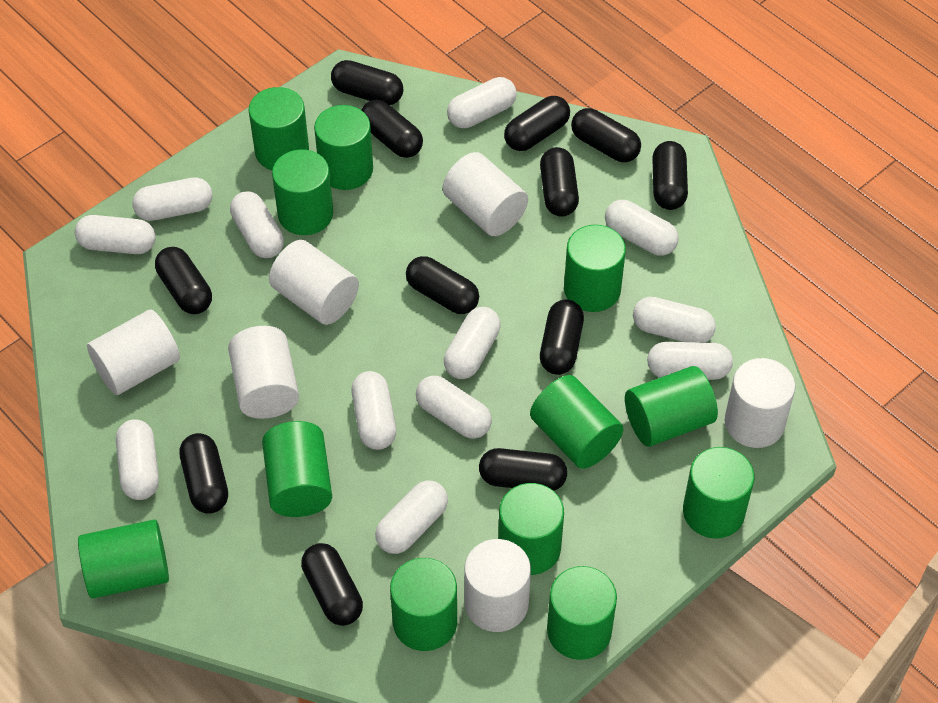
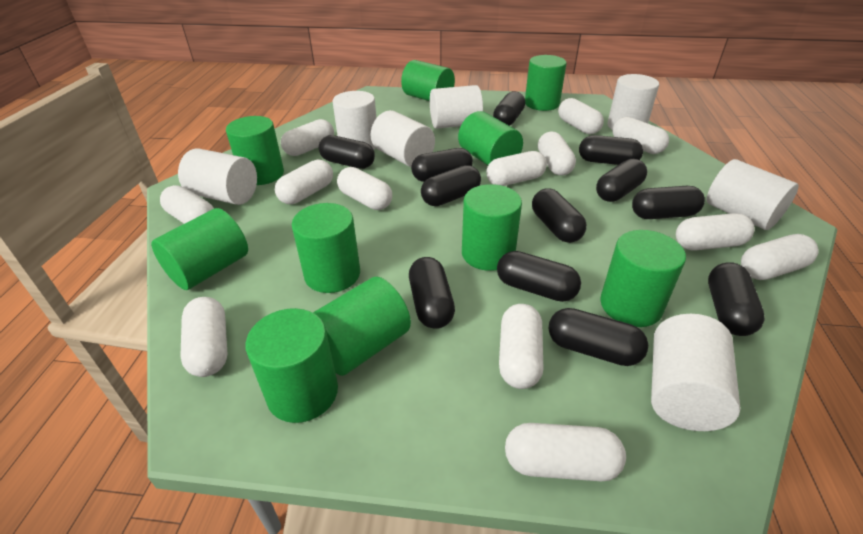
green cylinder: [78,520,169,598] [249,87,309,170] [262,421,332,517] [272,149,333,235] [314,105,373,190] [390,558,457,651] [498,483,564,575] [530,375,623,469] [547,566,617,660] [564,225,626,312] [625,366,718,447] [683,447,754,539] = 12 -> [151,208,248,290] [226,116,284,185] [246,308,338,423] [292,203,360,293] [313,277,411,376] [401,60,455,101] [458,111,523,165] [462,184,522,271] [525,55,567,111] [600,230,686,327] = 10
white capsule: [75,215,156,254] [116,419,159,500] [132,177,212,221] [230,191,284,258] [352,371,396,450] [375,480,448,554] [416,376,492,439] [444,307,501,379] [447,77,517,128] [605,200,679,256] [633,297,716,343] [647,342,733,380] = 12 -> [160,185,214,224] [180,297,227,377] [275,159,333,204] [281,119,334,156] [337,167,392,210] [486,151,547,186] [499,304,544,389] [505,423,626,481] [538,131,576,176] [558,98,604,134] [612,117,669,154] [676,213,755,251] [741,234,819,280] = 13
white cylinder: [87,309,180,395] [228,326,299,419] [269,240,359,325] [443,152,528,236] [464,539,531,632] [725,358,795,448] = 6 -> [178,148,257,205] [333,91,376,150] [371,110,435,167] [430,85,483,129] [607,74,659,130] [651,314,740,431] [706,159,799,230] = 7

